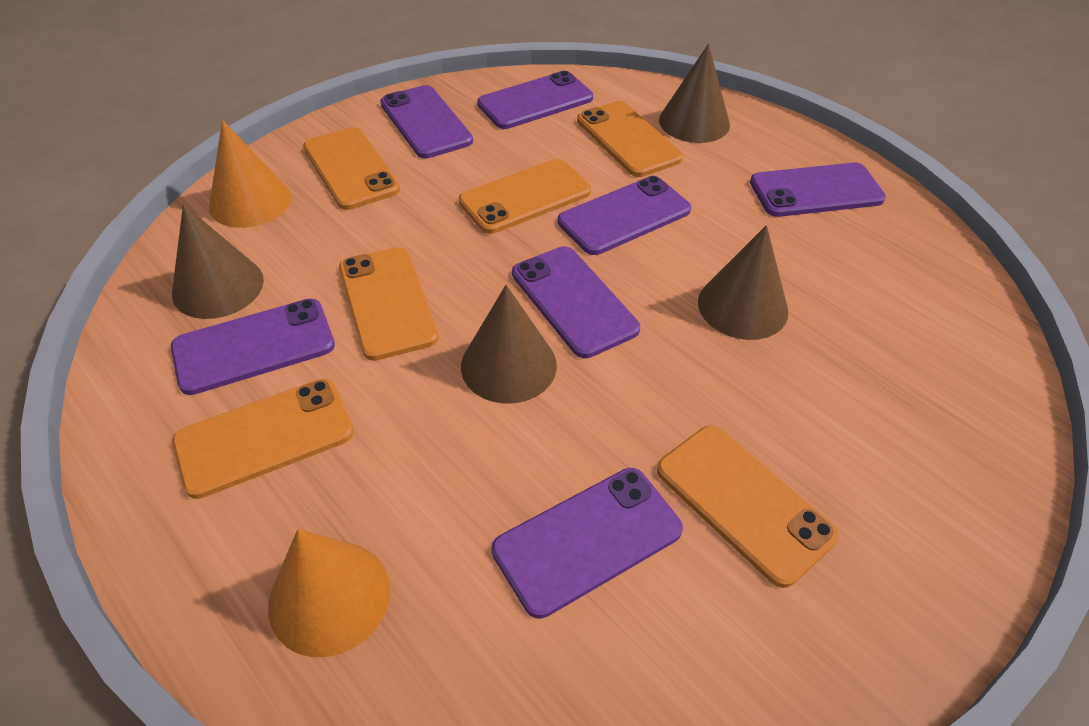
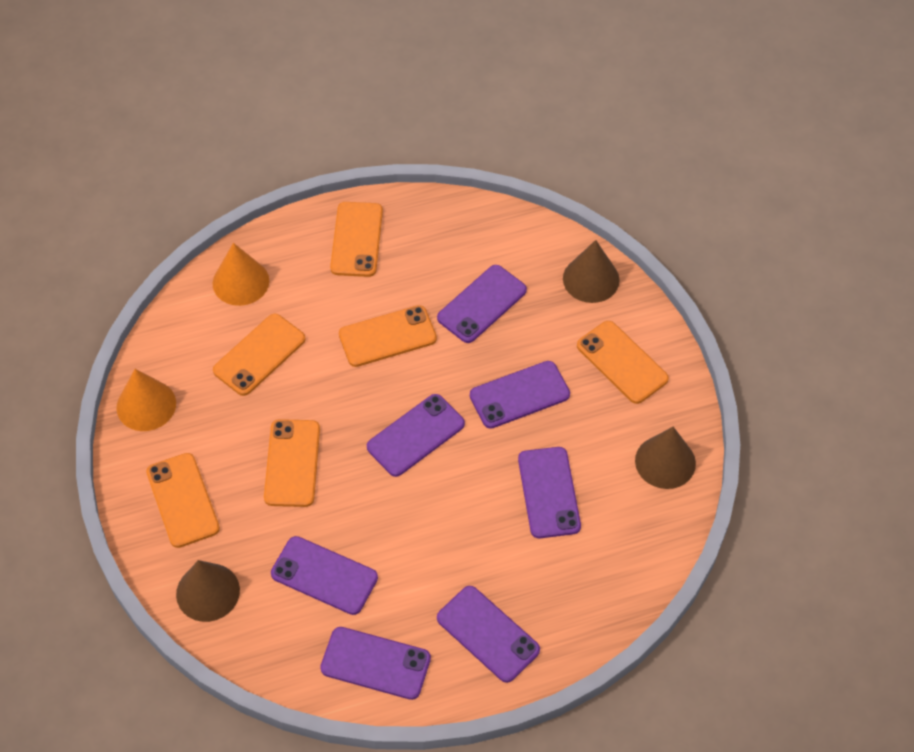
brown cone: [172,204,264,319] [461,285,557,404] [659,44,730,143] [698,225,788,340] = 4 -> [176,560,240,622] [563,240,620,303] [635,427,696,489] = 3

